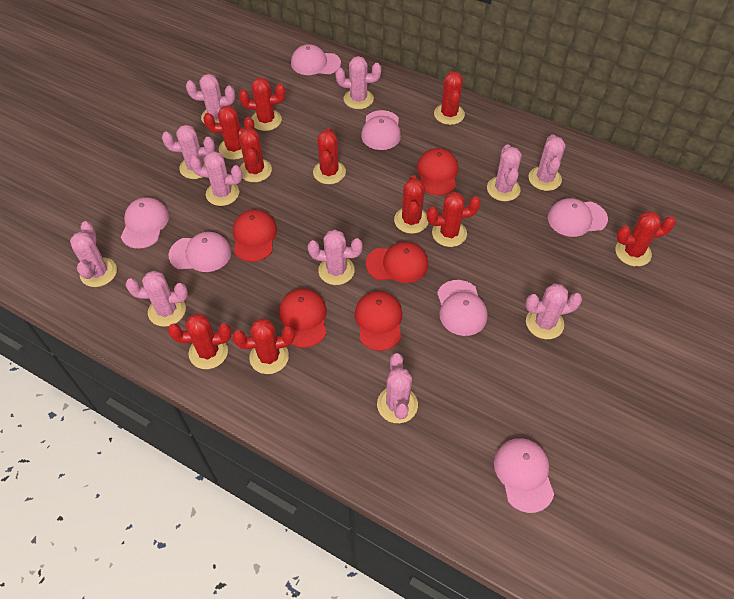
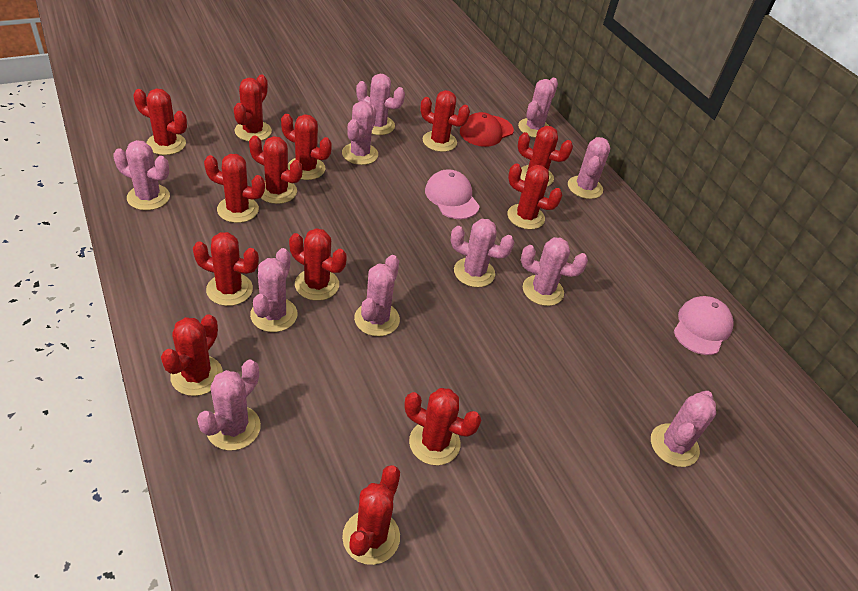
pink cap: [121,197,169,249] [169,232,231,272] [291,44,341,75] [361,110,401,150] [437,280,488,336] [494,438,554,513] [548,198,608,237] = 7 -> [425,169,480,220] [674,296,733,355] = 2
red cactus: [168,313,232,369] [204,106,254,160] [232,318,295,374] [239,77,285,131] [239,127,272,182] [313,128,346,184] [394,175,428,234] [427,192,481,247] [434,71,465,125] [615,211,676,267] = 10 -> [133,88,187,155] [161,314,223,396] [193,232,259,306] [204,154,265,223] [234,75,272,142] [249,136,302,204] [281,114,332,180] [289,228,347,301] [342,465,400,565] [405,388,481,465] [420,90,470,152] [508,163,562,229] [518,126,573,187] = 13
red cap: [233,210,277,262] [279,289,327,348] [355,291,402,351] [366,242,428,283] [417,148,458,195] = 5 -> [460,112,514,147] = 1

